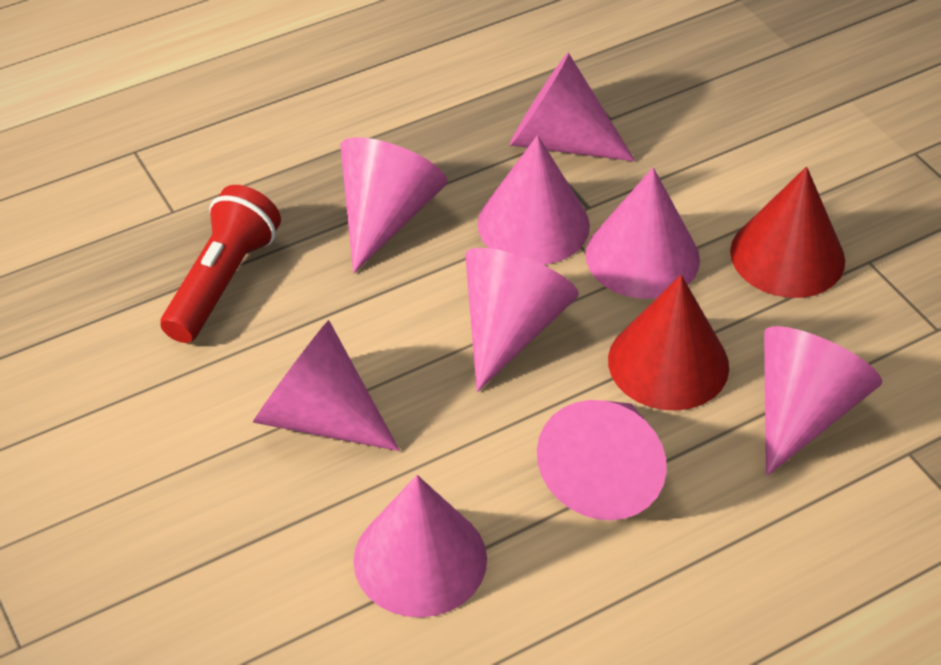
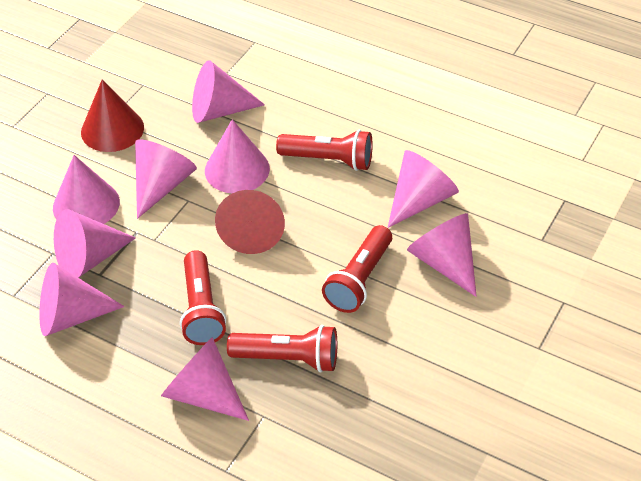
red flashlight: [160,185,281,343] = 1 -> [180,250,226,345] [227,325,337,372] [276,130,373,171] [322,225,392,313] = 4

